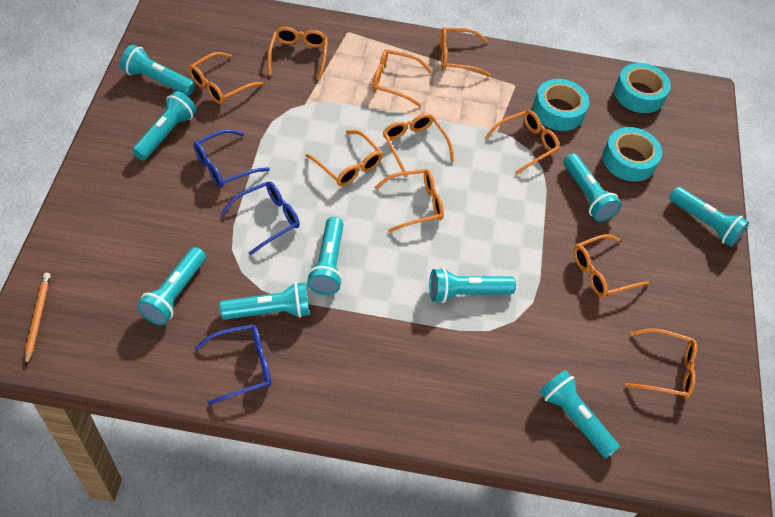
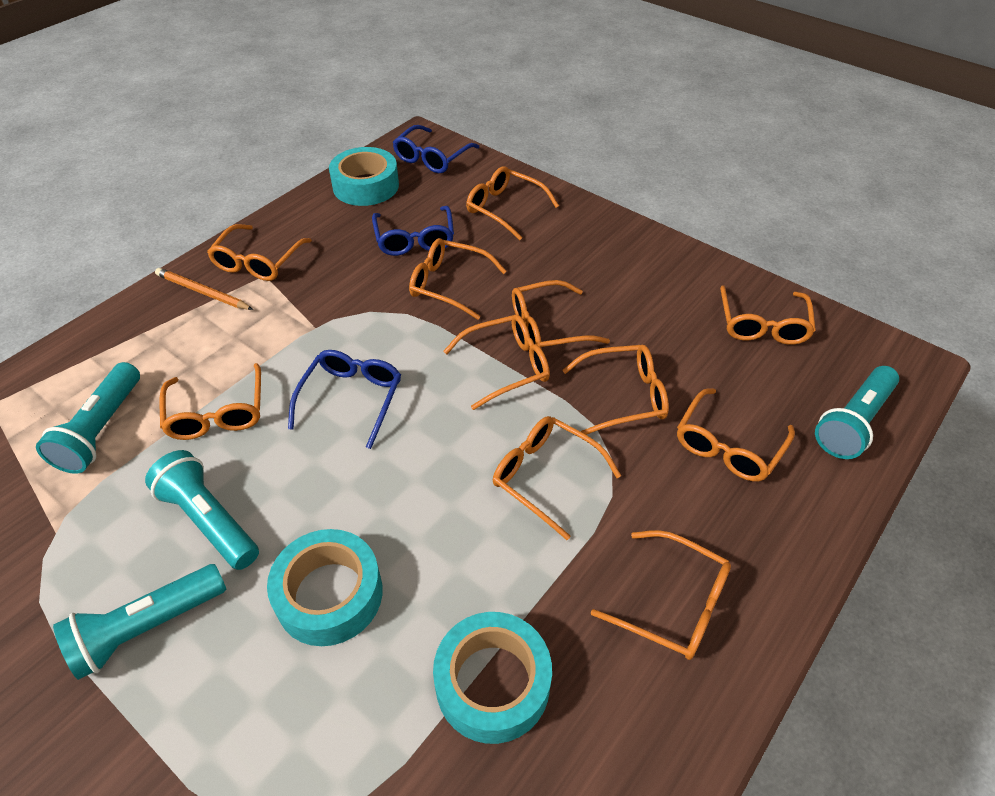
orange glasses: [189,52,263,104] [267,27,328,81] [305,130,383,186] [372,49,432,107] [374,169,444,232] [383,114,454,178] [440,27,491,76] [484,110,560,175] [574,234,649,297] [625,328,697,399] = 10 -> [160,363,261,440] [207,224,312,281] [409,238,507,320] [443,315,550,410] [466,166,559,240] [493,416,621,540] [512,280,610,348] [562,345,669,435] [591,530,731,660] [677,388,795,481] [720,285,816,345] = 11
turquoise flashlight: [120,44,195,96] [132,91,197,160] [137,247,206,325] [220,282,310,320] [307,217,344,295] [429,268,516,303] [540,370,620,458] [563,153,621,222] [669,187,749,247] = 9 -> [36,362,140,474] [53,564,226,680] [145,450,259,570] [815,366,899,459] = 4

